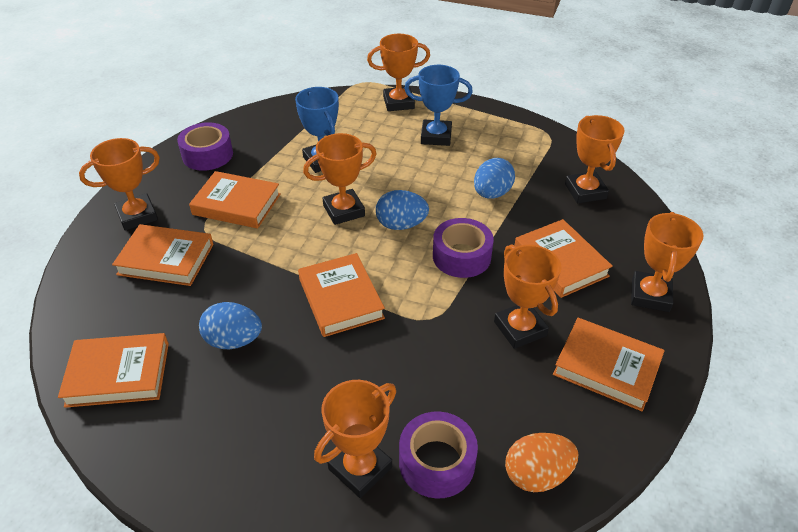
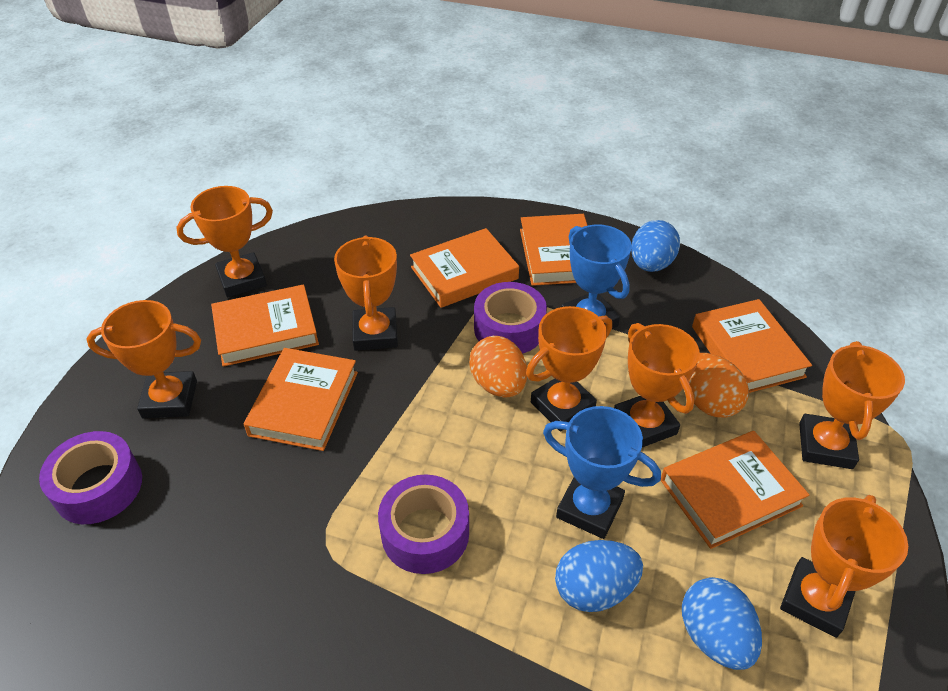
orange egg: [505,433,578,492] = 1 -> [469,336,527,397] [689,353,749,418] = 2

